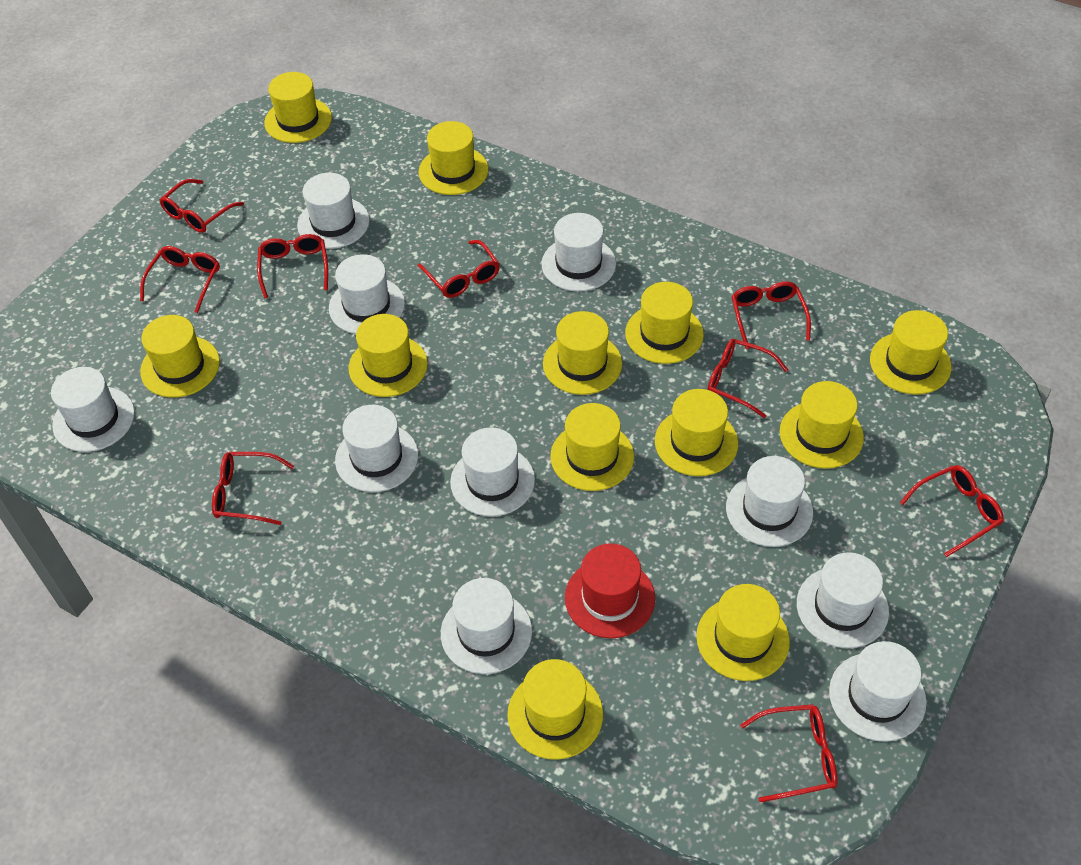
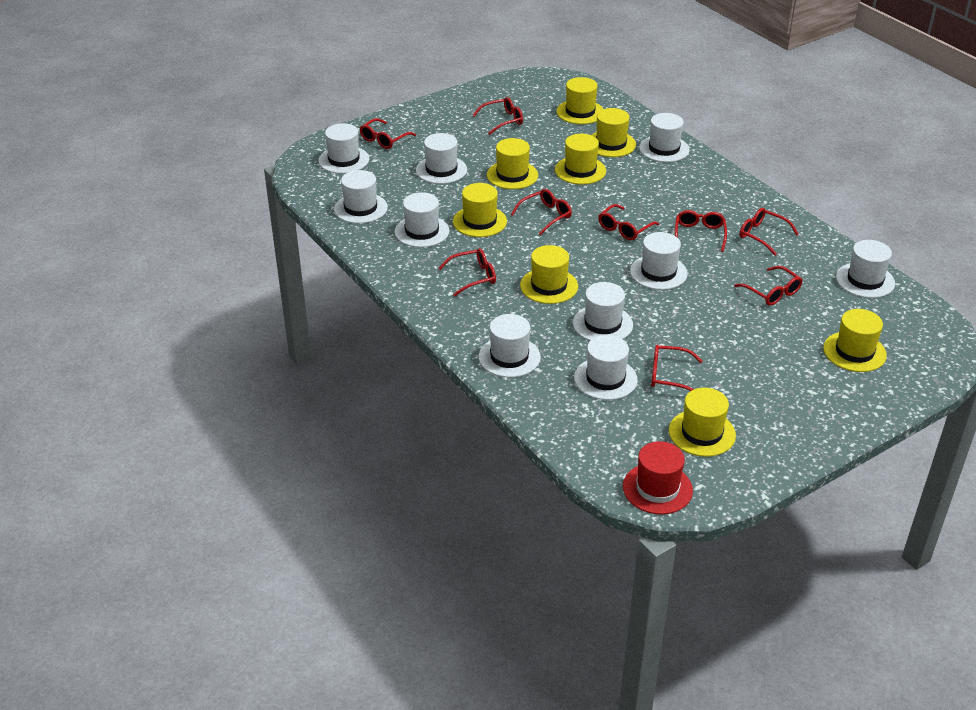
yellow hat: [140,315,220,398] [264,72,332,143] [349,314,428,397] [419,121,488,195] [507,659,603,760] [543,311,622,395] [550,403,634,491] [625,282,704,364] [655,389,738,476] [696,584,790,681] [780,381,864,469] [870,310,951,395] = 12 -> [453,183,507,237] [487,138,538,189] [520,245,578,304] [555,134,606,185] [556,77,603,124] [592,108,636,157] [669,388,736,457] [823,309,887,372] = 8

